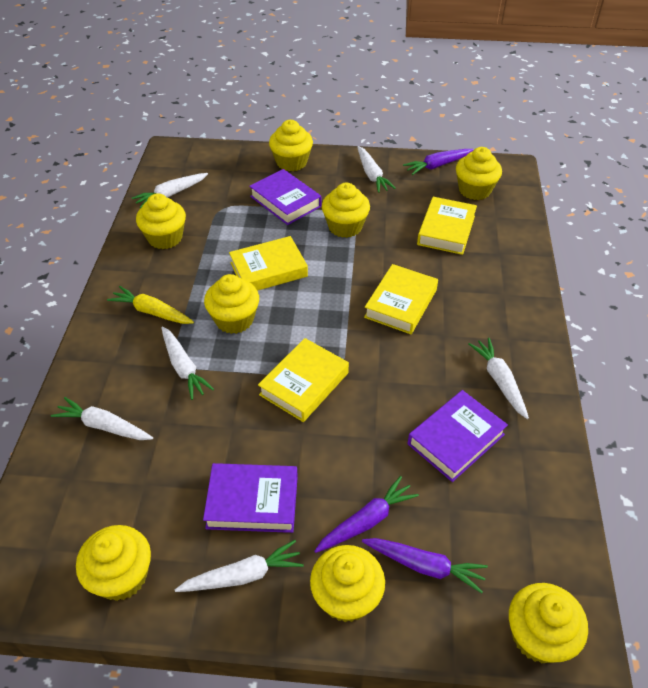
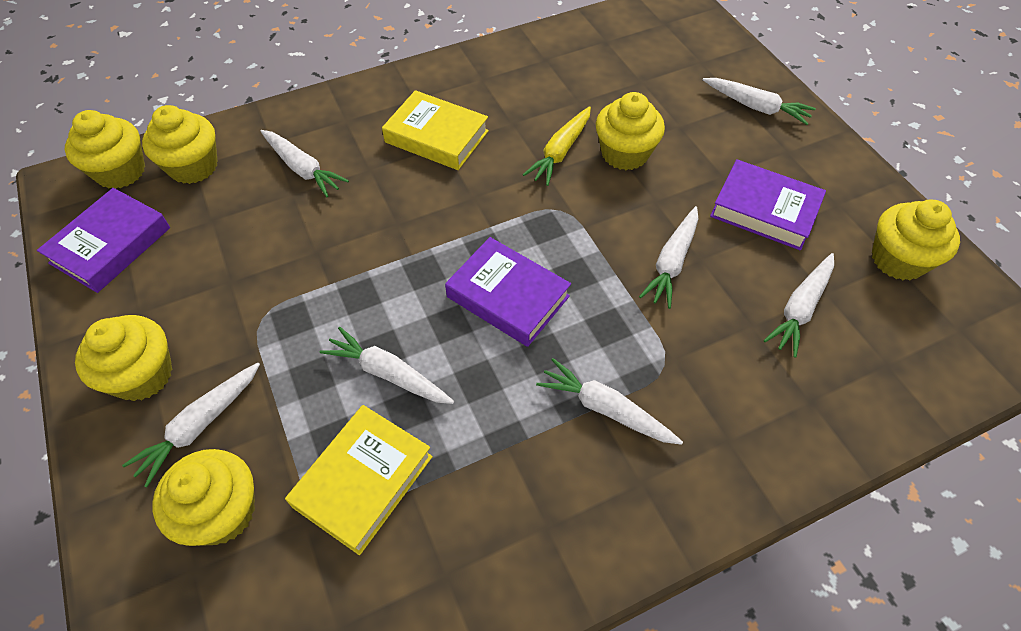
purple carrot: [314,476,419,553] [362,538,488,593] [403,149,474,175] = 3 -> none = 0
white carrot: [51,397,153,440] [132,173,208,208] [161,326,214,400] [175,540,304,592] [357,146,396,193] [468,338,529,419] = 6 -> [122,363,260,487] [261,130,349,197] [320,327,454,404] [536,358,683,445] [639,206,698,309] [703,78,816,125] [764,253,834,358] = 7
yellow book: [229,236,308,291] [258,338,349,422] [364,264,438,334] [417,197,477,255] = 4 -> [285,405,433,555] [382,90,489,170] = 2
yellow cupcake: [76,525,151,601] [136,193,186,249] [204,274,259,334] [269,120,313,171] [310,545,385,622] [322,183,370,238] [456,147,502,200] [509,583,588,663] = 8 -> [65,110,145,189] [75,315,172,401] [142,105,218,184] [152,449,255,546] [596,92,665,170] [872,199,960,280] = 6

